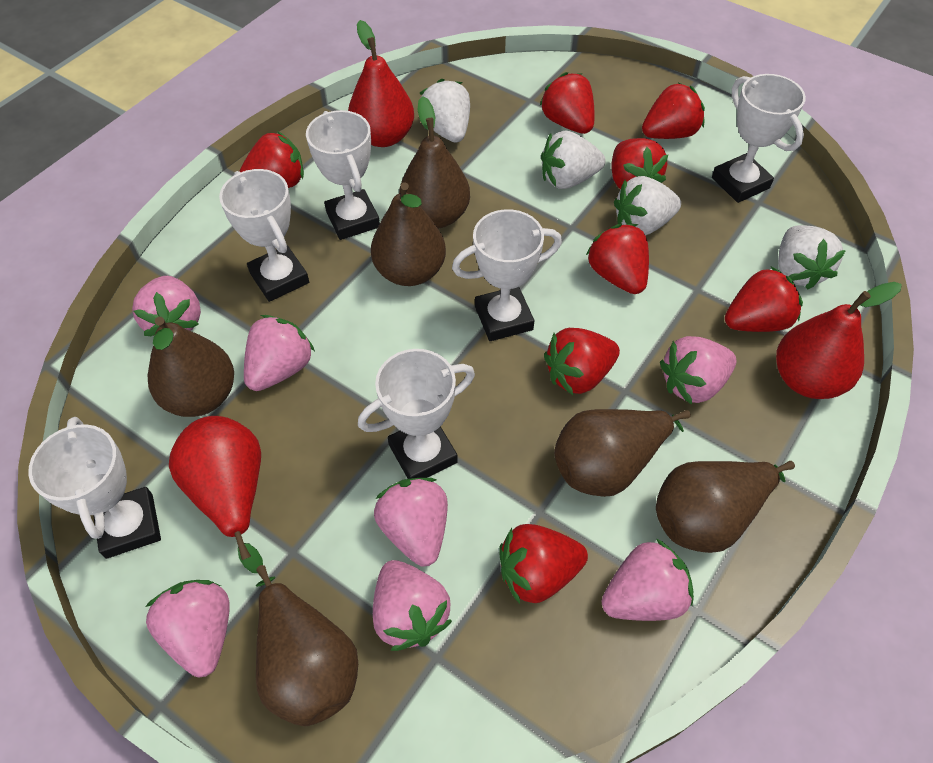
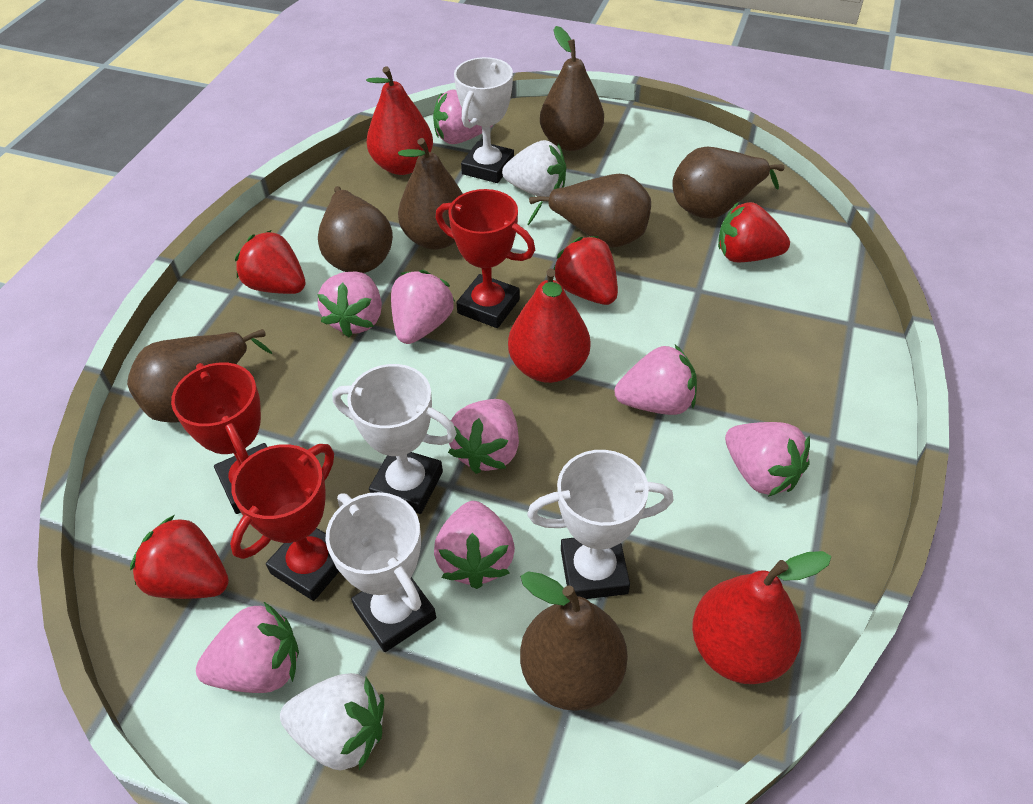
brown pear: [148,317,234,417] [256,565,358,726] [371,182,446,286] [399,96,470,228] [554,409,691,497] [656,461,795,553] = 6 -> [127,329,272,423] [318,186,393,273] [398,138,463,250] [520,571,628,711] [527,174,651,248] [540,26,604,151] [672,147,785,219] = 7
pink strawberry: [132,276,201,336] [145,580,230,677] [244,315,315,391] [373,560,452,651] [374,478,448,567] [602,539,694,621] [660,336,737,405] = 7 -> [196,602,299,693] [317,271,382,337] [391,270,455,344] [433,89,493,144] [434,501,515,589] [447,399,519,474] [614,345,697,415] [725,422,810,497] = 8
red strawberry: [239,131,304,188] [499,524,588,604] [540,72,595,134] [544,328,620,395] [586,224,649,294] [611,138,668,189] [642,83,705,139] [725,267,803,332] = 8 -> [130,515,229,599] [235,230,306,294] [554,236,618,305] [718,202,790,262] = 4
red trophy: none = 0 -> [171,363,267,514] [230,444,339,601] [436,189,535,328] = 3
white strawberry: [420,79,470,142] [541,131,606,189] [614,176,681,236] [778,225,846,290] = 4 -> [280,673,384,771] [502,140,566,197] = 2
white trophy: [28,417,161,559] [219,169,309,302] [306,110,380,240] [358,349,475,479] [452,209,562,341] [712,74,806,203] = 6 -> [325,492,436,652] [332,364,457,514] [454,57,514,183] [527,450,673,599] = 4

